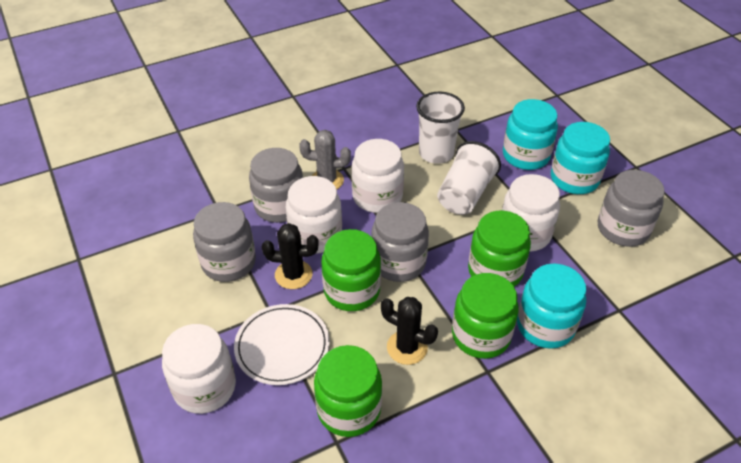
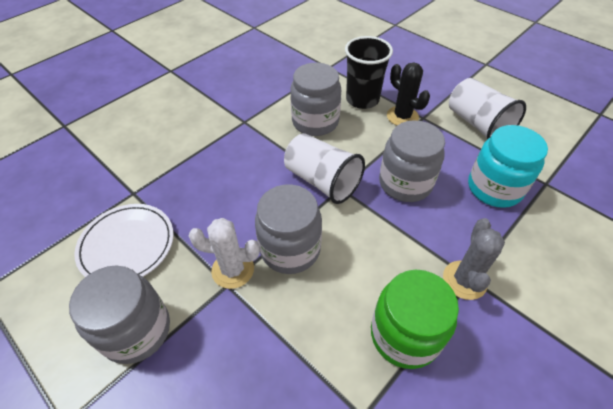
black cactus: [262,223,319,289] [381,297,438,365] = 2 -> [387,62,430,125] = 1
black cup: none = 0 -> [345,36,393,109] = 1
green jar: [314,345,382,437] [321,229,381,311] [452,273,519,359] [468,211,531,287] = 4 -> [371,270,459,369] = 1
turquoise jar: [503,99,558,170] [517,263,586,349] [551,122,610,194] = 3 -> [468,125,548,208] = 1
white cactus: none = 0 -> [189,218,260,289] = 1
white jar: [162,324,236,414] [286,176,342,253] [351,139,404,213] [502,174,560,252] = 4 -> none = 0

